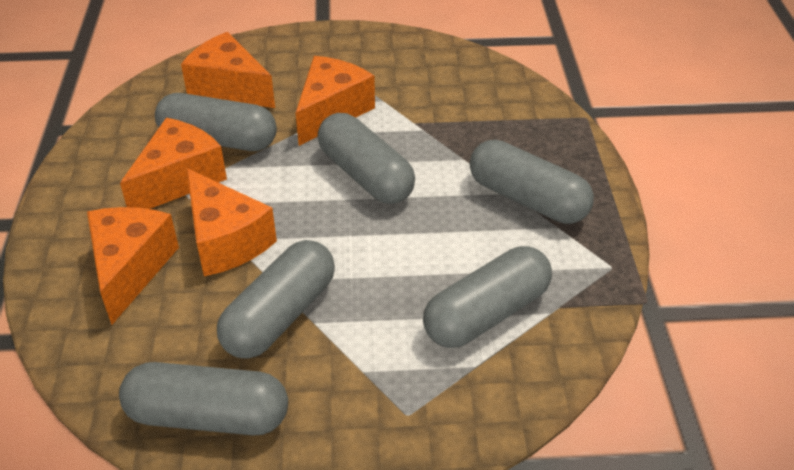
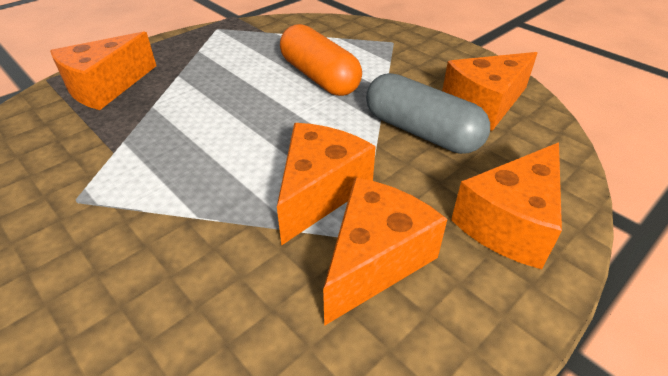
grey capsule: [119,362,288,435] [155,93,277,151] [217,240,335,359] [318,113,415,204] [423,246,552,348] [470,140,594,224] = 6 -> [366,73,490,154] = 1
orange capsule: none = 0 -> [280,24,362,96] = 1

